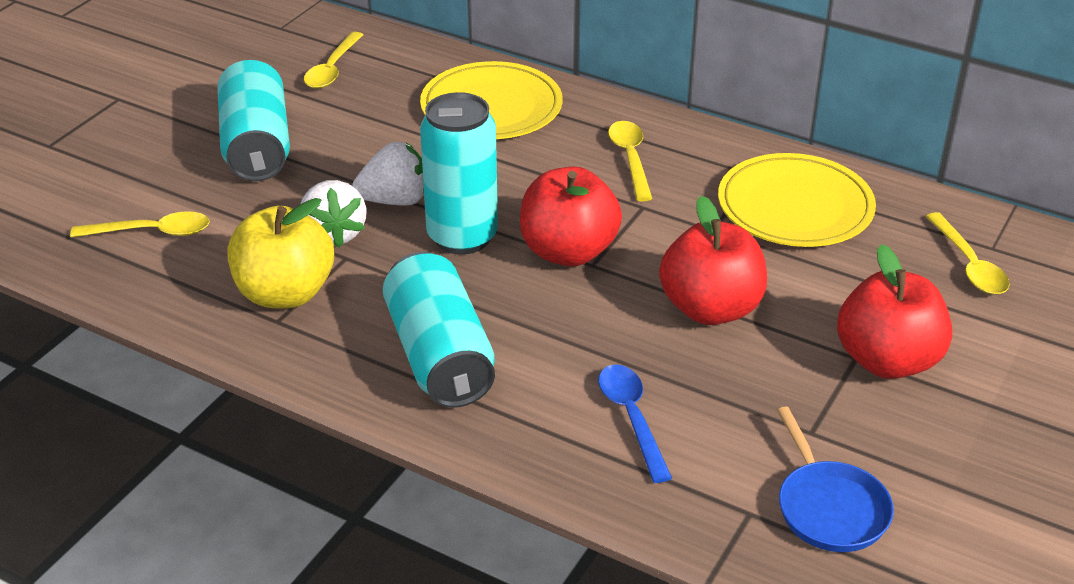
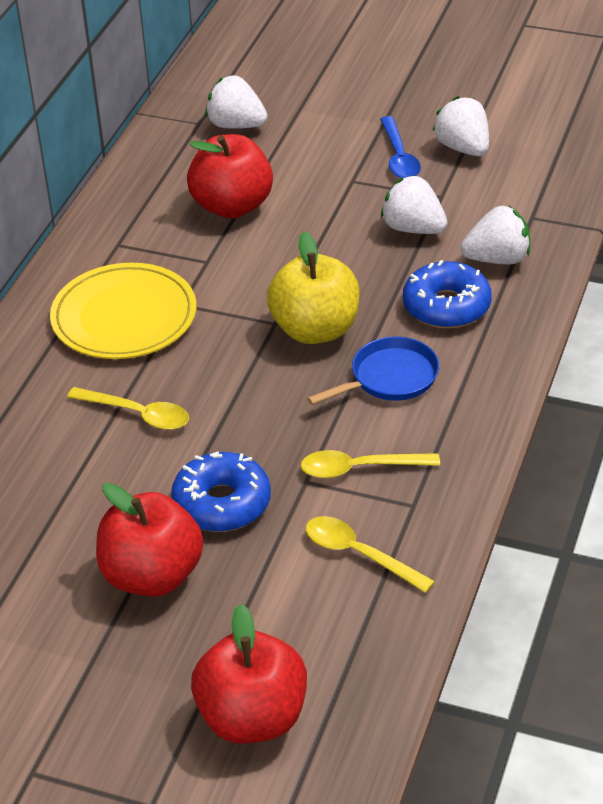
blue donut: none = 0 -> [171,452,271,532] [403,260,492,328] = 2
turquoise can: [217,60,290,181] [383,252,495,408] [420,92,498,255] = 3 -> none = 0
white strawberry: [301,180,367,248] [352,142,424,206] = 2 -> [205,75,268,129] [381,175,448,234] [432,96,489,156] [461,206,530,264] = 4
yellow plate: [420,61,563,139] [718,153,876,247] = 2 -> [50,263,197,359] = 1
yellow spoon: [70,211,210,237] [304,32,363,89] [608,121,653,201] [926,212,1010,295] = 4 -> [67,387,189,430] [301,450,440,478] [306,516,435,593] = 3

